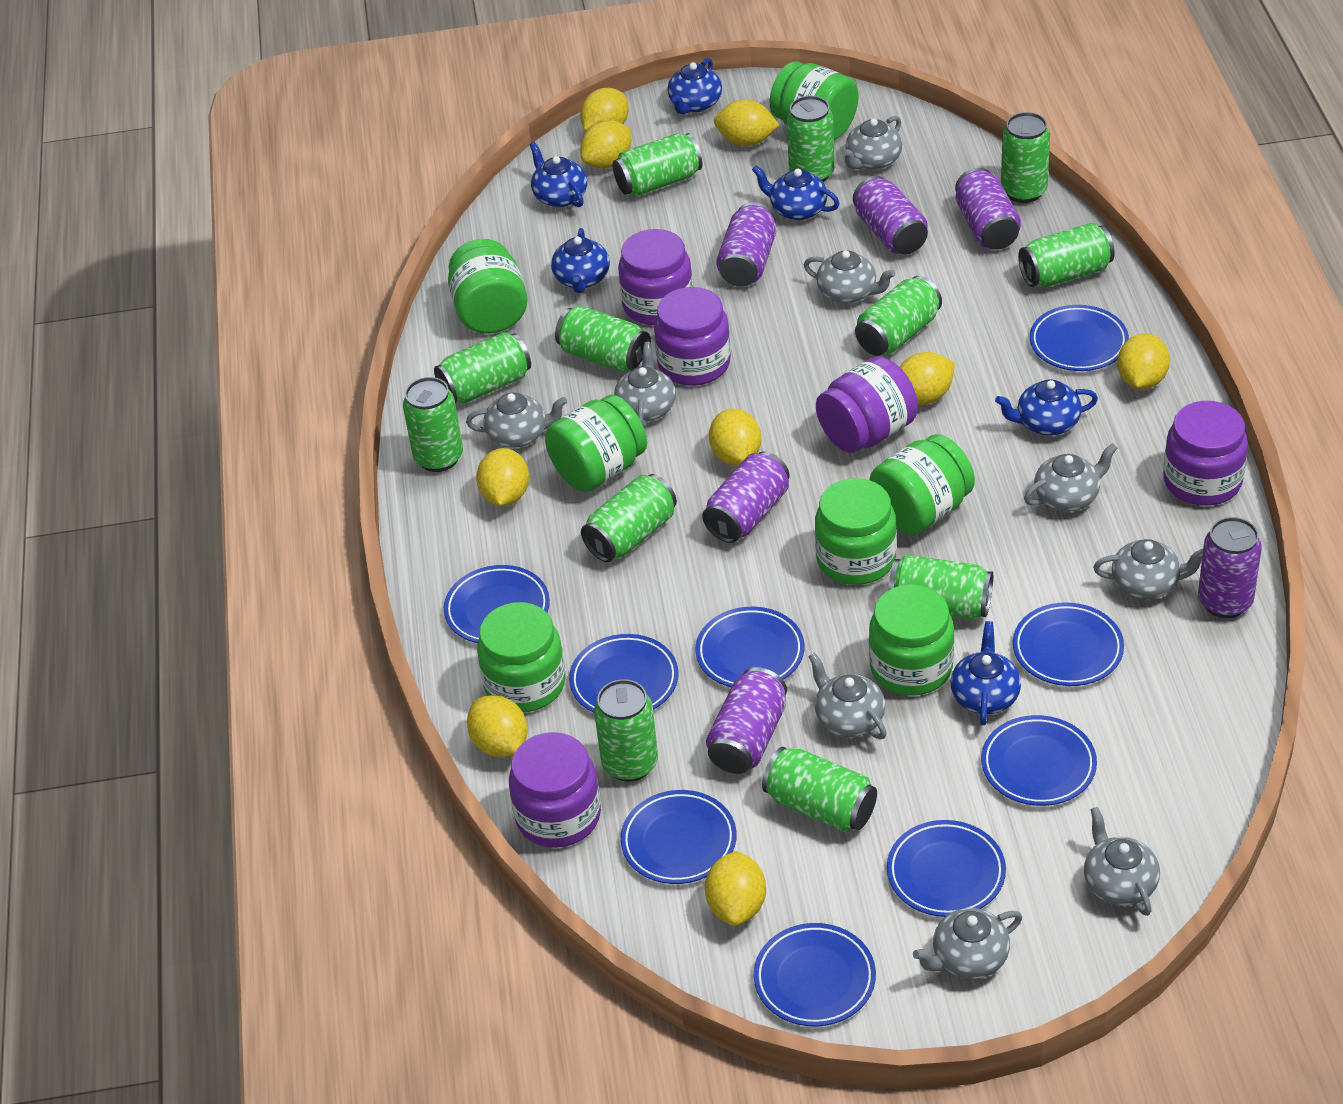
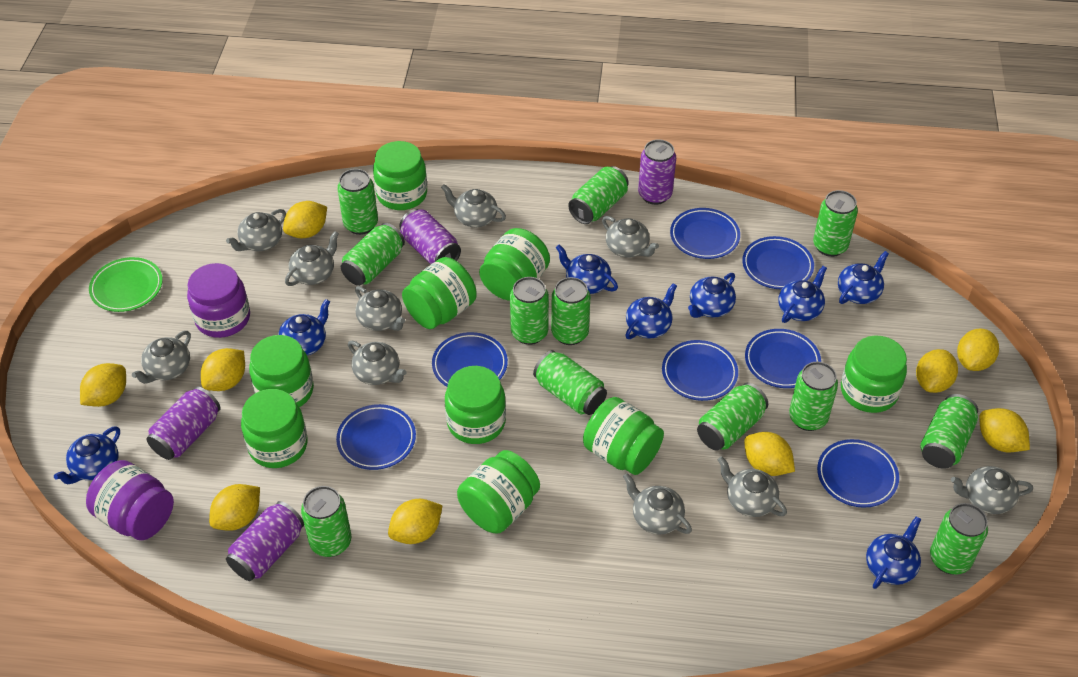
blue plate: [444,565,550,643] [569,634,678,713] [620,790,737,884] [695,607,804,687] [754,923,876,1027] [887,820,1006,917] [981,715,1097,806] [1013,602,1124,686] [1030,305,1129,371] = 9 -> [336,404,416,470] [432,332,508,387] [662,340,738,401] [670,208,740,259] [742,236,814,290] [745,329,821,388] [817,439,899,508] = 7
blue teapot: [529,142,587,207] [551,228,610,293] [668,58,722,114] [752,165,840,220] [951,621,1021,725] [995,379,1098,436] = 6 -> [54,426,120,484] [278,299,330,356] [556,244,618,294] [625,283,677,339] [688,273,736,318] [778,266,827,323] [838,251,889,304] [866,516,921,589] = 8
green jar: [448,239,527,334] [477,602,565,712] [545,394,647,492] [770,61,859,140] [815,478,897,585] [869,434,975,535] [869,584,954,696] = 7 -> [241,389,308,468] [249,335,314,407] [373,141,427,210] [402,257,477,329] [445,366,506,444] [457,450,540,534] [479,228,550,300] [583,397,664,475] [841,335,907,413] = 9
green plate: none = 0 -> [89,257,163,312] = 1
grey teapot: [466,393,567,448] [614,342,676,427] [804,250,895,303] [808,652,887,739] [842,116,902,170] [913,908,1022,979] [1024,443,1117,511] [1084,807,1160,916] [1093,539,1203,599] = 9 -> [132,331,191,384] [226,209,286,251] [285,231,339,286] [348,341,407,385] [355,286,405,331] [441,184,506,227] [602,216,659,258] [623,473,692,535] [718,456,787,517] [951,466,1033,514] = 10
purple can: [702,451,790,543] [706,667,787,774] [716,202,777,287] [853,176,928,254] [955,168,1021,250] [1198,517,1262,618] = 6 -> [147,387,221,460] [226,501,304,581] [399,209,461,264] [638,139,676,205] = 4
purple jar: [509,732,601,848] [618,229,693,325] [654,287,731,386] [816,356,918,453] [1163,401,1248,506] = 5 -> [86,460,174,540] [187,263,250,338] = 2

